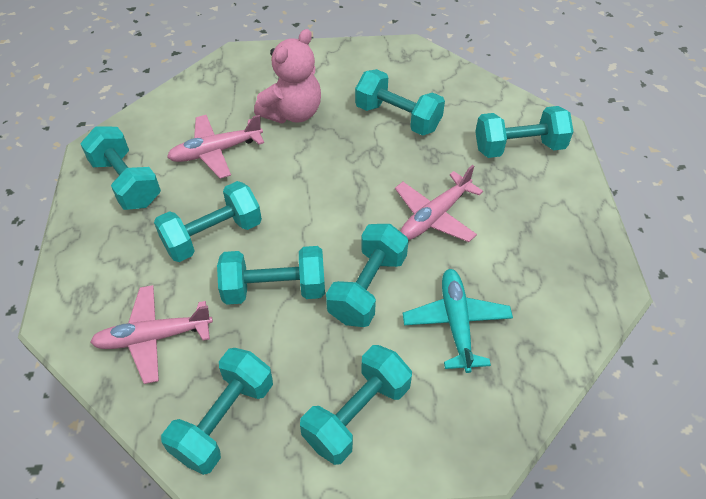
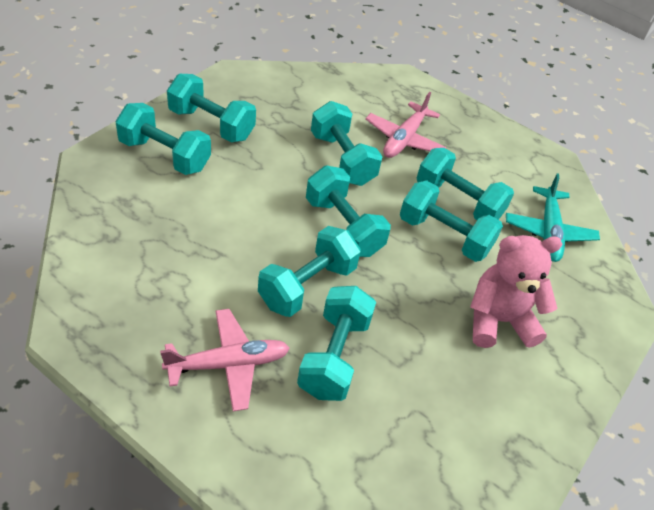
pink plane: [90,285,213,384] [167,115,264,179] [395,165,483,242] = 3 -> [160,309,290,412] [365,92,447,158] = 2

